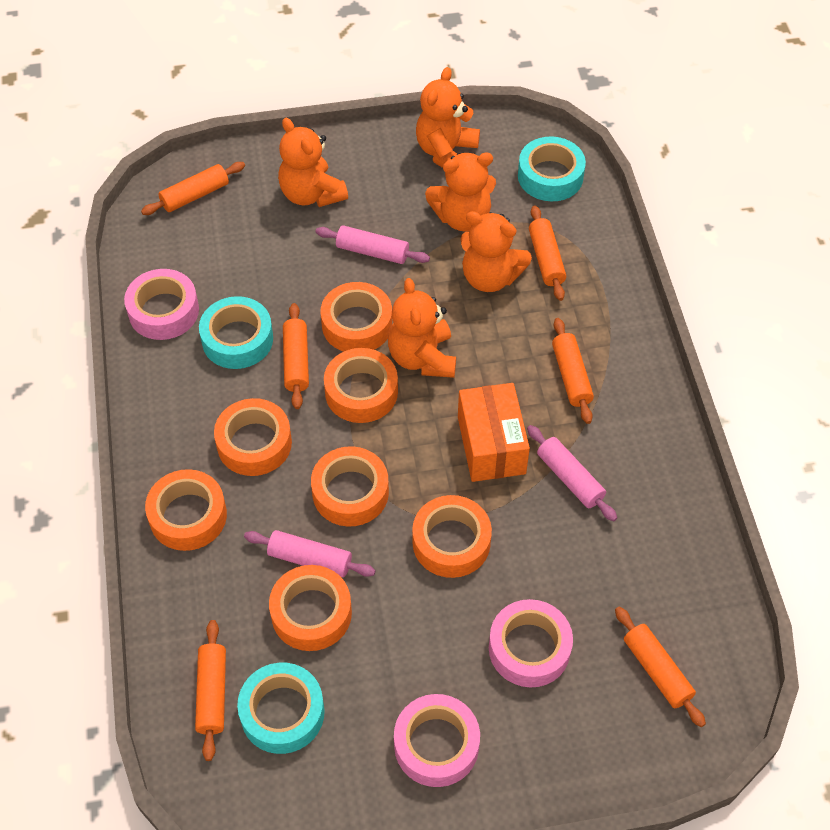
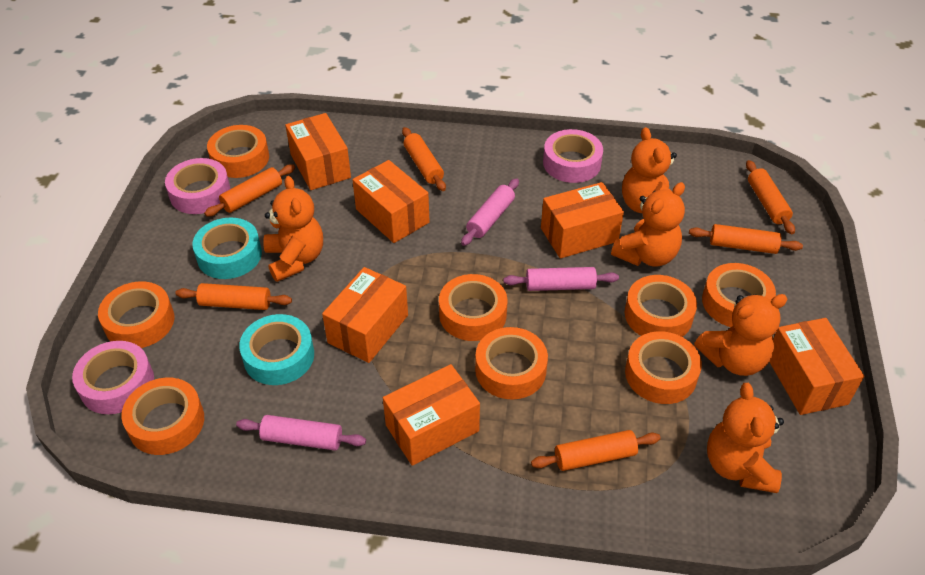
orange box: [458,383,530,482] = 1 -> [285,113,351,190] [322,267,408,363] [352,160,430,243] [383,364,480,466] [541,182,624,258] [770,318,864,415] = 6
orange tape: [145,469,227,551] [214,398,292,476] [269,565,352,651] [311,446,389,527] [321,282,392,352] [324,348,398,423] [412,495,492,578] = 7 -> [98,281,174,348] [121,378,204,455] [207,125,269,178] [439,274,507,341] [475,327,548,400] [625,275,697,337] [625,331,702,404] [702,263,776,327] = 8
turquoise tape: [199,296,273,369] [237,663,325,754] [518,137,586,201] = 3 -> [192,218,262,279] [239,314,314,385] = 2

